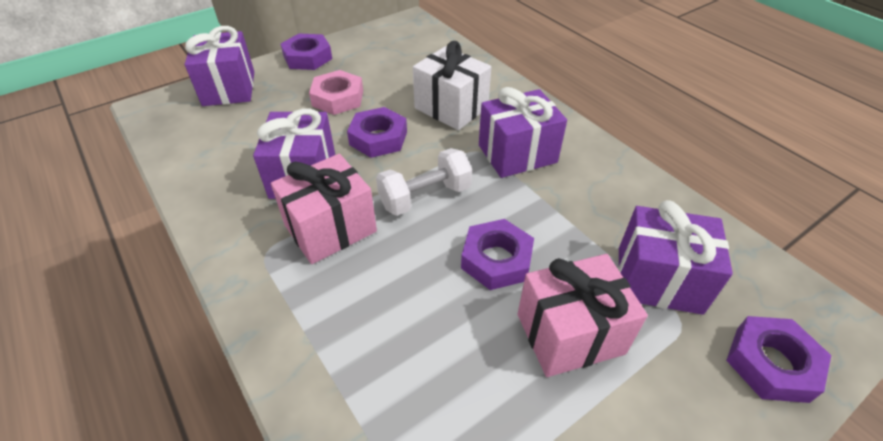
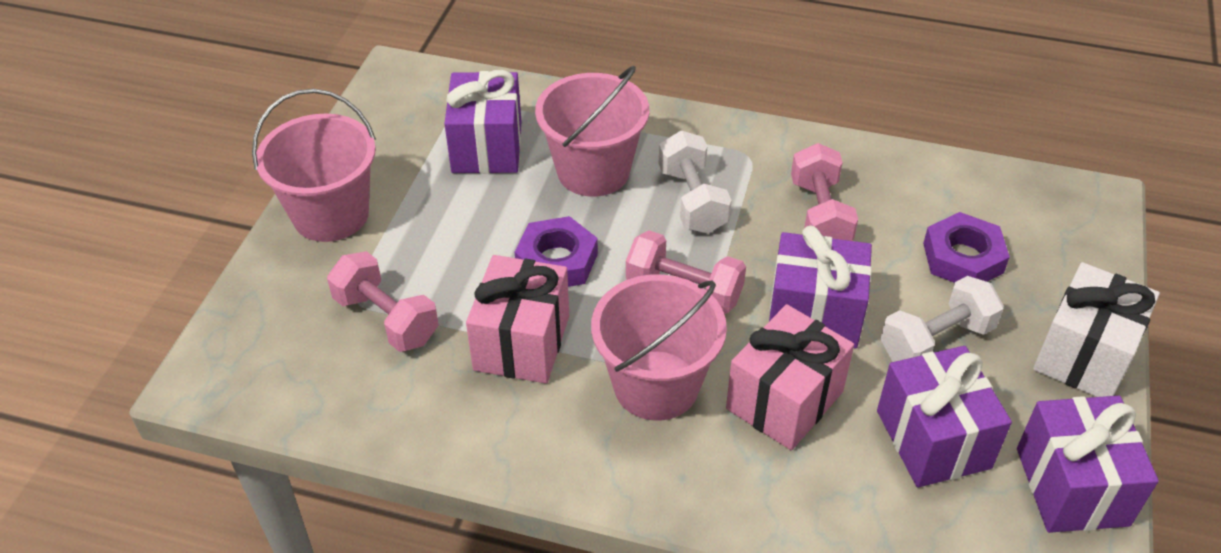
pink bucket: none = 0 -> [252,89,376,242] [535,66,649,197] [591,274,727,420] = 3
pink dumbbell: none = 0 -> [327,251,439,352] [626,230,746,314] [791,143,858,241] = 3
pink nut: [309,70,363,115] = 1 -> none = 0
purple nut: [281,33,332,70] [347,107,407,158] [461,219,534,290] [726,316,831,403] = 4 -> [515,216,598,287] [923,212,1010,283] = 2
white dumbbell: [376,148,472,216] = 1 -> [659,131,732,234] [881,276,1004,362] = 2

